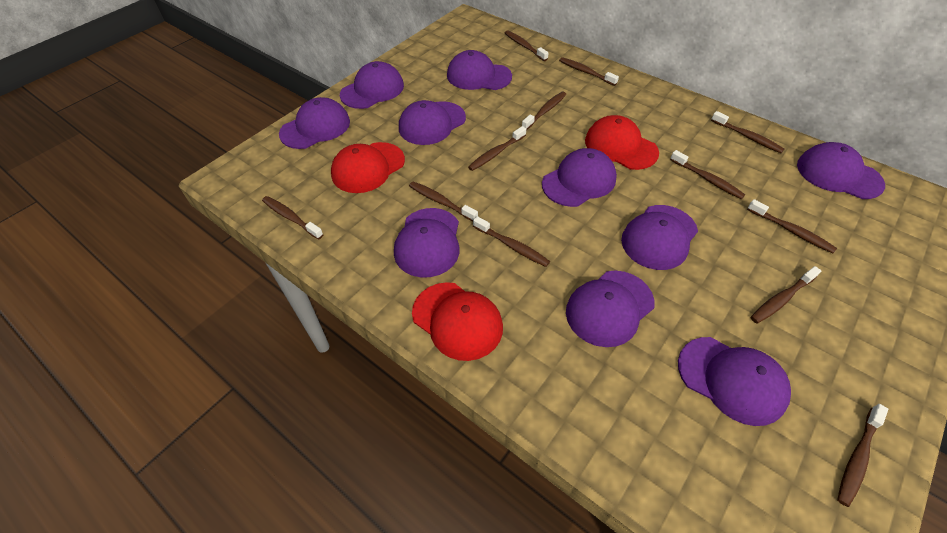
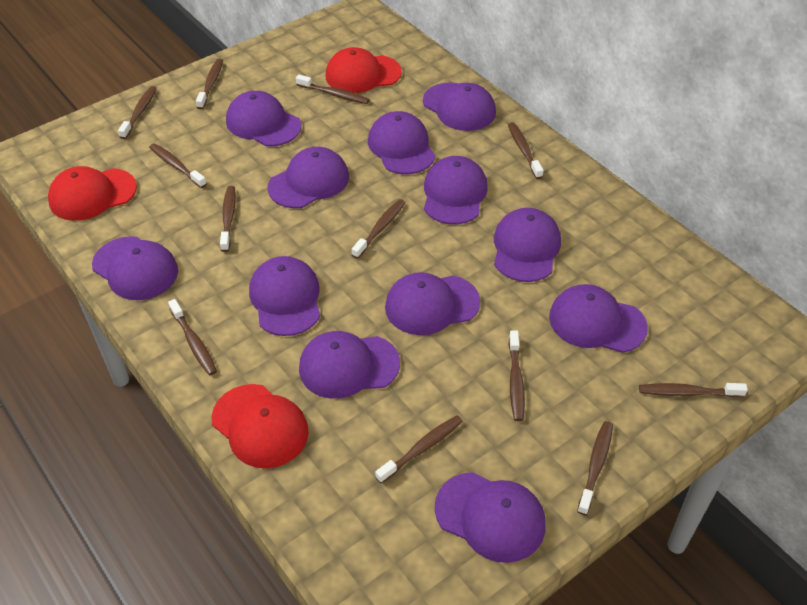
purple cap: [279,97,350,149] [340,61,404,109] [394,208,459,278] [399,100,466,145] [447,50,512,90] [542,148,617,207] [566,270,654,347] [621,205,698,270] [678,337,791,426] [797,142,885,199] = 10 -> [92,236,178,300] [226,91,301,146] [249,256,320,336] [267,147,349,208] [299,331,400,398] [368,111,435,174] [385,272,480,335] [423,83,496,131] [424,156,488,224] [435,472,546,563] [494,208,561,282] [549,284,648,353] = 12

